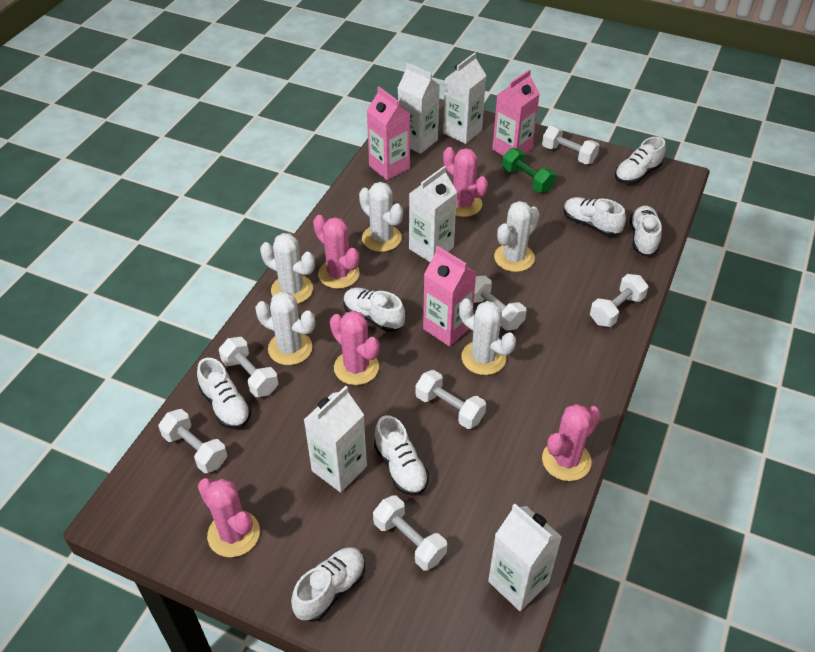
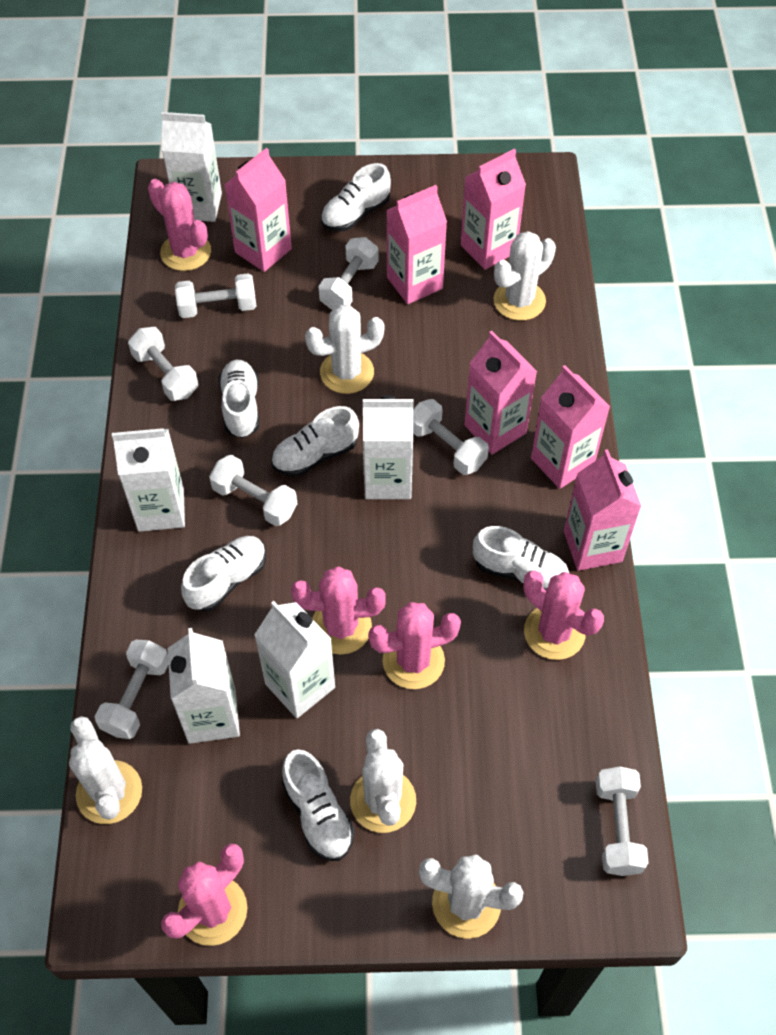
green dumbbell: [502,148,556,193] = 1 -> none = 0
pink carton: [367,87,410,180] [423,246,477,347] [492,70,540,156] = 3 -> [224,148,292,272] [386,185,447,304] [461,149,526,270] [464,331,537,455] [531,365,610,489] [564,449,642,571] = 6
white shoe: [197,358,251,429] [291,547,365,622] [344,288,405,332] [374,415,429,496] [563,197,626,236] [615,137,666,184] [630,205,662,256] = 7 -> [181,536,266,612] [218,360,259,438] [271,406,359,477] [282,749,355,861] [321,163,391,232] [473,526,569,590] = 6

